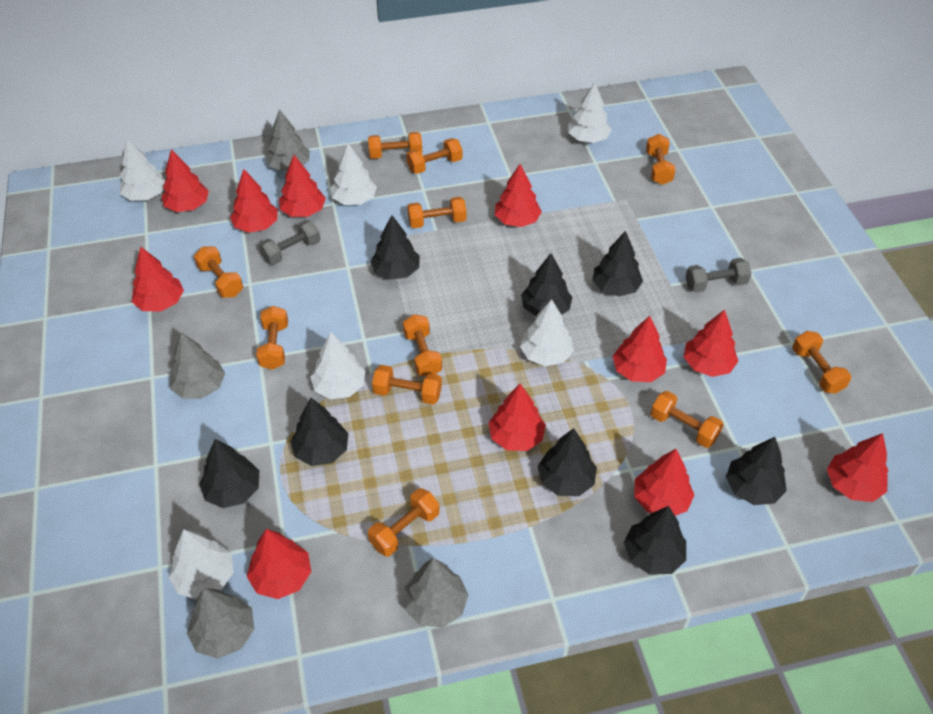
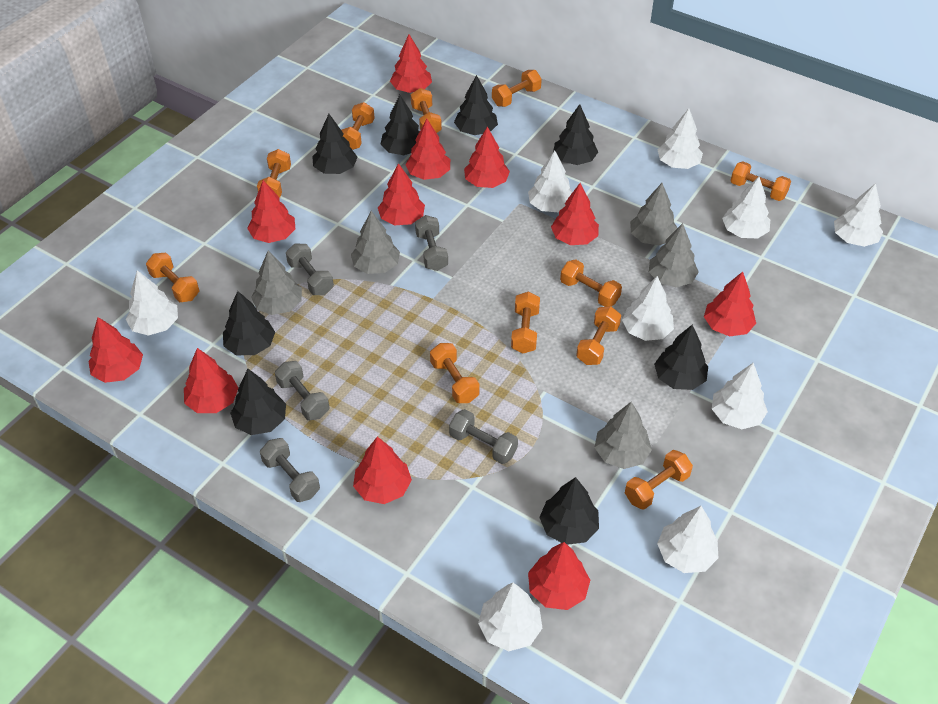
grey dumbbell: [259,220,320,265] [685,258,752,293] = 2 -> [260,438,320,502] [275,361,329,420] [286,244,334,295] [415,215,448,271] [449,409,518,464] = 5
grey tree: [170,332,225,399] [187,588,254,658] [265,109,310,171] [404,558,468,628] = 4 -> [251,251,302,315] [351,211,400,274] [594,402,652,469] [630,183,677,246] [649,223,699,287] = 5
white tree: [120,139,165,201] [169,529,234,599] [310,332,365,399] [330,143,377,205] [520,299,574,366] [568,82,611,143] = 6 -> [126,270,178,336] [478,583,542,651] [528,151,572,212] [622,276,674,341] [657,108,703,169] [657,506,719,573] [712,363,768,429] [722,177,770,238] [834,183,883,247] = 9

